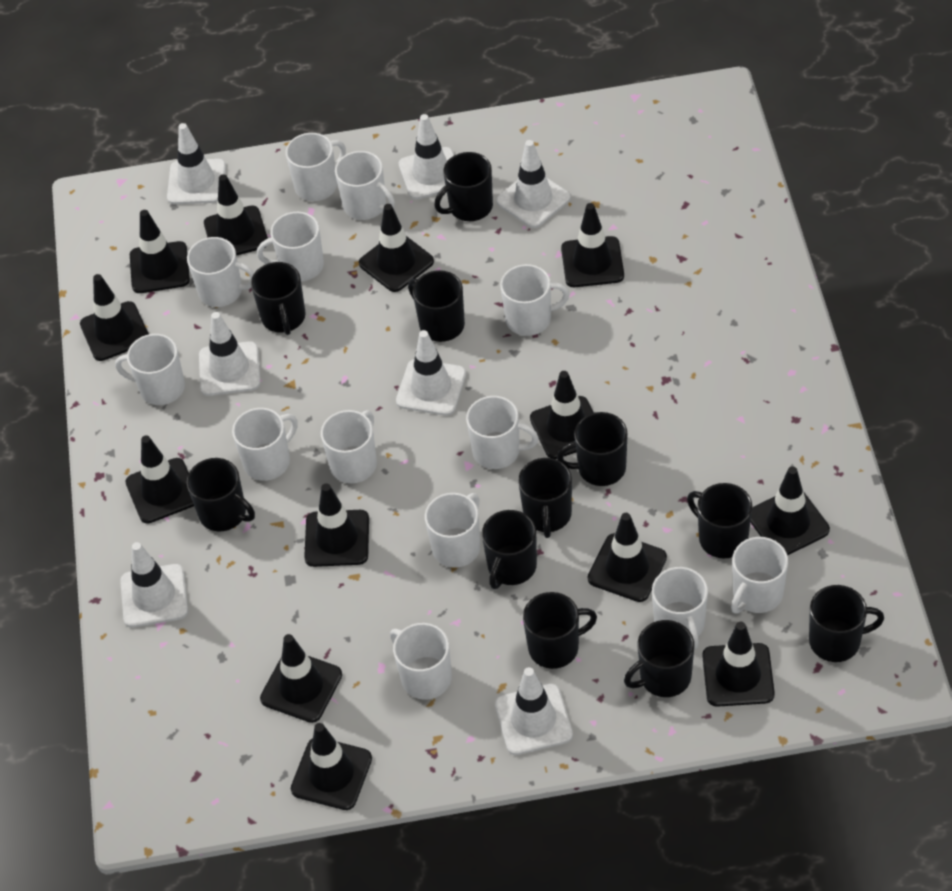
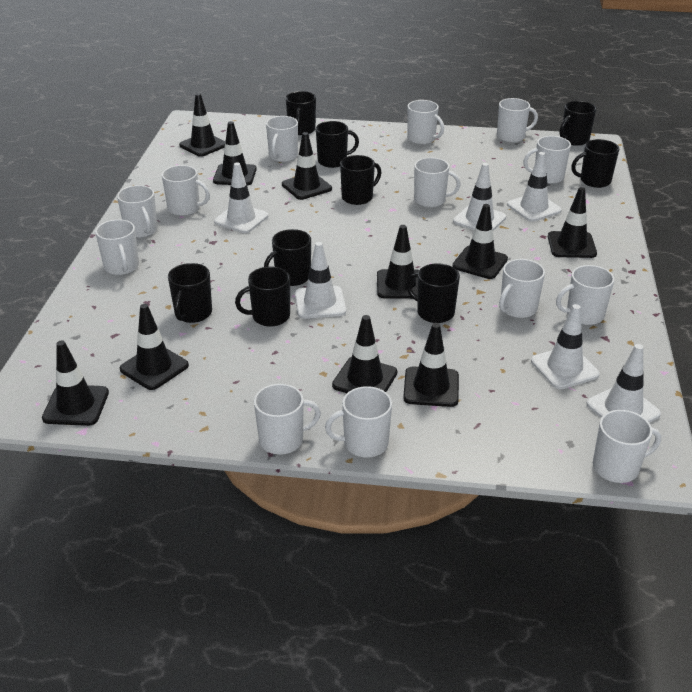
black mug: [187,458,255,531] [251,262,306,335] [408,270,465,342] [434,152,493,221] [482,510,537,589] [518,458,572,538] [523,592,597,669] [557,412,628,486] [624,620,694,697] [687,483,752,559] [809,585,884,662] = 11 -> [168,263,212,323] [235,267,290,327] [264,229,311,286] [286,91,316,135] [316,121,359,168] [340,155,381,205] [406,263,460,323] [559,101,596,146] [571,139,619,188] = 9
black traffic cone: [80,274,149,361] [125,435,194,524] [130,210,190,293] [204,174,268,256] [260,634,342,723] [291,723,372,810] [304,483,369,567] [359,204,434,292] [530,371,594,459] [561,203,624,287] [588,513,667,602] [702,622,775,707] [750,466,830,555] = 13 -> [42,340,109,426] [119,304,189,390] [179,93,225,157] [213,121,257,185] [282,132,332,200] [332,315,397,393] [377,225,419,299] [403,323,459,407] [452,204,508,279] [548,187,597,258] = 10
white traffic cone: [120,542,188,628] [167,123,226,204] [199,312,260,396] [396,330,466,416] [399,114,454,200] [495,667,573,755] [496,140,571,228] = 7 -> [214,162,268,233] [295,242,346,319] [453,163,506,231] [507,152,562,222] [531,304,600,389] [586,344,661,423] = 6

